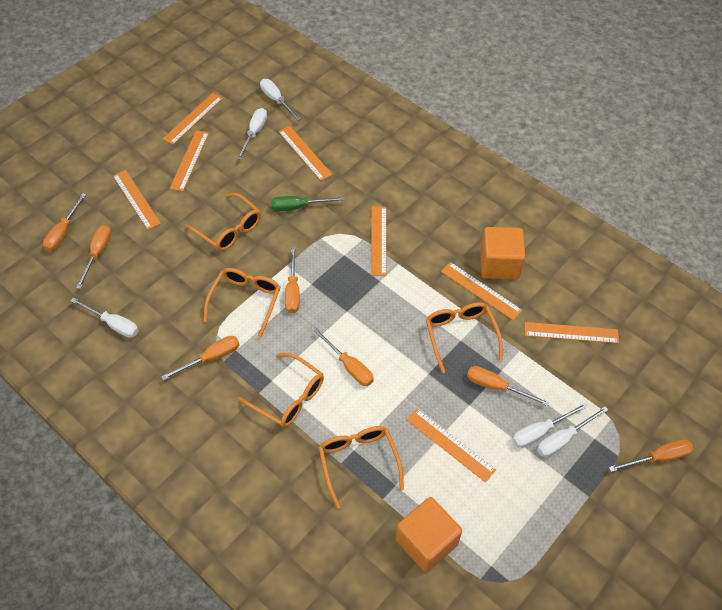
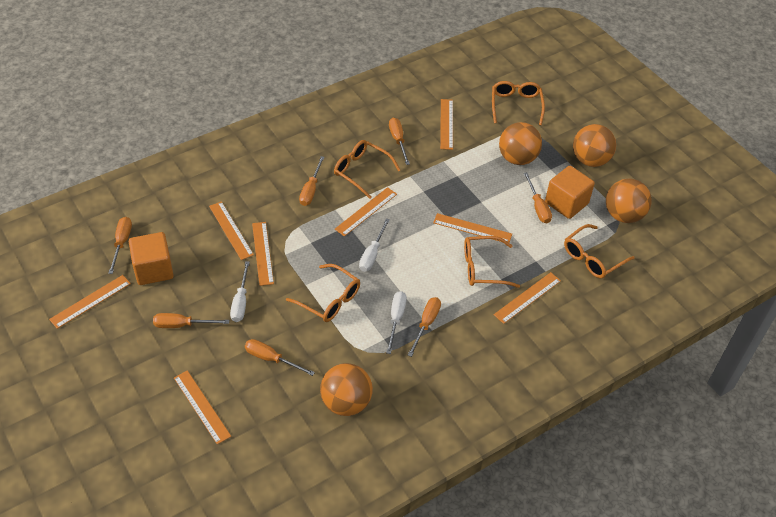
green screwdriver: [271,196,345,211] = 1 -> none = 0
orange ball: none = 0 -> [320,363,373,416] [499,122,542,165] [573,124,616,167] [606,179,652,223] = 4
white screwdriver: [71,298,139,338] [237,108,267,160] [260,79,301,121] [512,403,588,448] [537,406,608,457] = 5 -> [230,261,250,322] [359,219,390,272] [386,291,407,354] = 3

